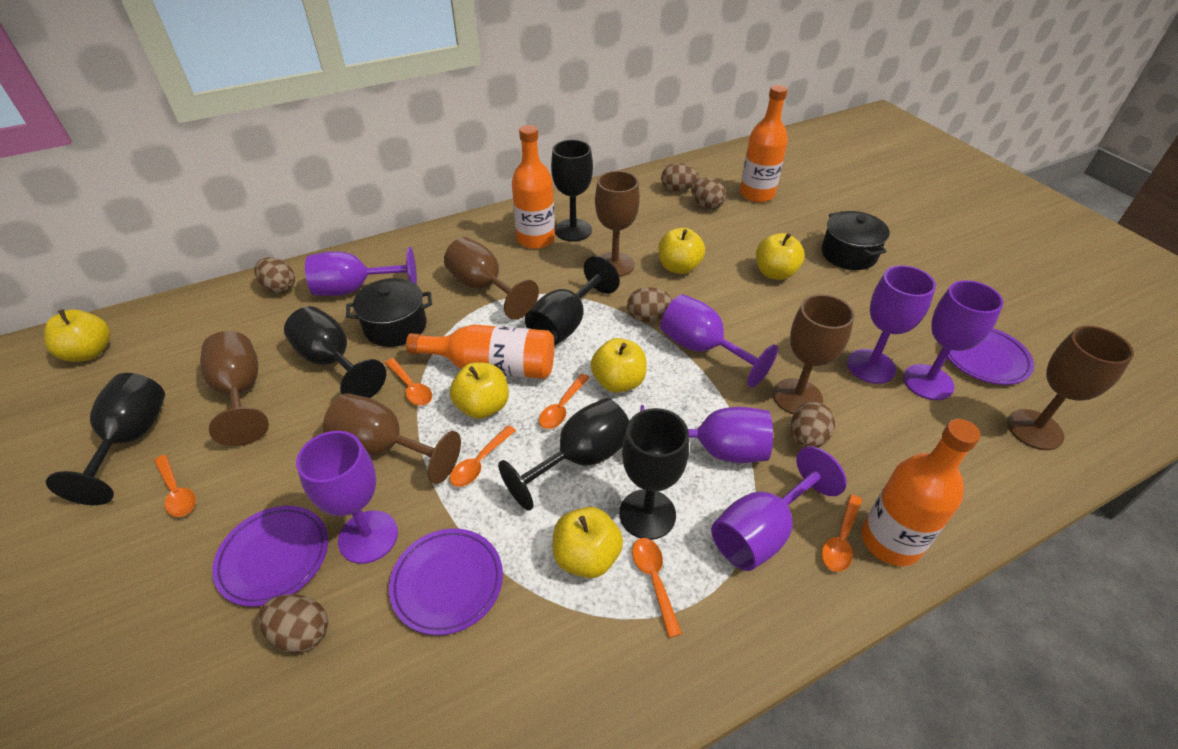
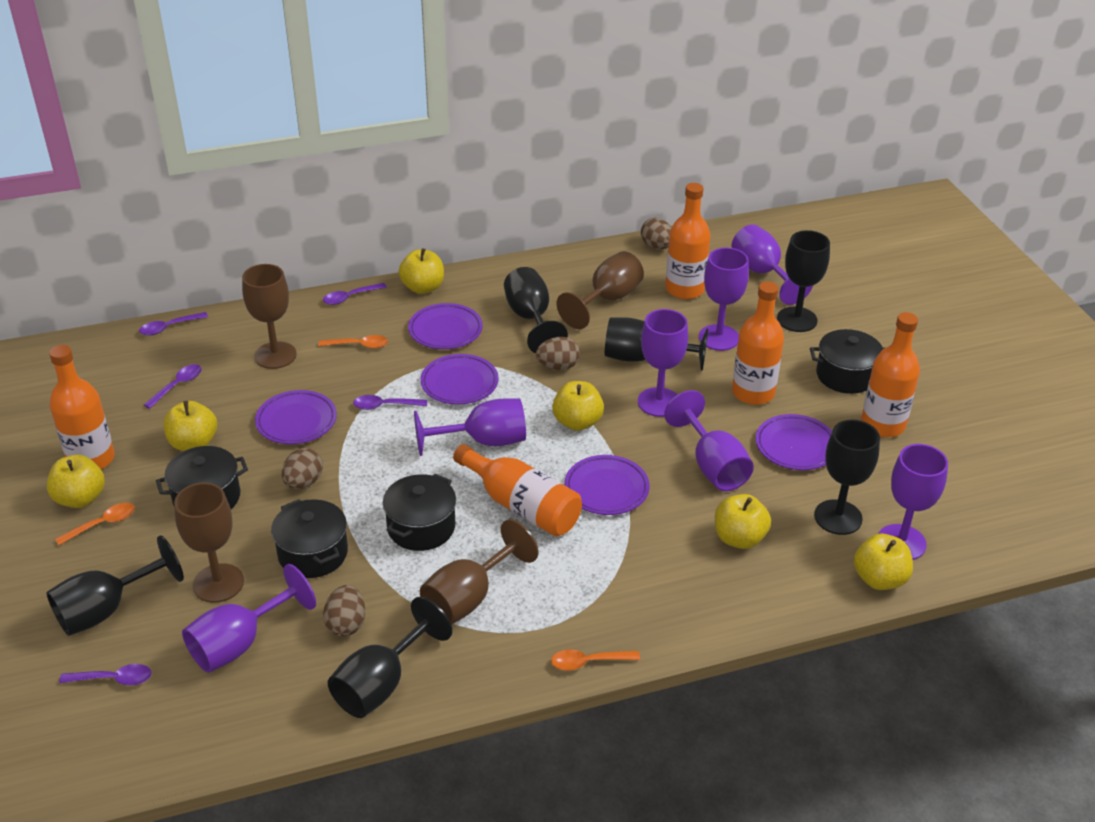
black pot: [346,278,432,347] [821,211,890,270] = 2 -> [156,446,248,509] [271,499,348,578] [383,474,456,551] [810,329,886,394] = 4
brown egg: [255,257,295,293] [258,594,328,653] [627,287,673,322] [661,163,699,192] [691,178,726,209] [791,402,835,448] = 6 -> [282,448,323,489] [323,585,365,637] [536,337,580,370] [641,218,672,249] = 4
brown goblet: [200,331,269,446] [323,393,461,484] [444,237,539,320] [595,171,640,277] [773,294,854,414] [1007,326,1134,450] = 6 -> [174,483,244,603] [242,264,297,369] [420,519,538,625] [557,251,644,329] = 4
orange bottle: [406,324,554,379] [512,125,555,249] [740,85,788,202] [861,419,980,566] = 4 -> [49,345,115,469] [453,444,582,536] [665,183,710,299] [732,282,784,405] [861,312,920,437] = 5
orange spoon: [154,455,196,517] [385,358,432,406] [450,425,516,487] [539,374,590,429] [632,538,682,638] [822,494,862,572] = 6 -> [55,503,135,545] [318,335,388,349] [551,649,640,671] = 3
purple plate: [212,506,328,607] [389,528,503,635] [942,328,1034,385] = 3 -> [255,390,337,444] [408,303,483,349] [421,354,499,405] [565,455,650,515] [756,414,832,470] = 5
purple spoon: none = 0 -> [59,664,152,685] [139,312,208,335] [144,364,202,409] [323,283,387,305] [353,395,427,410] = 5

